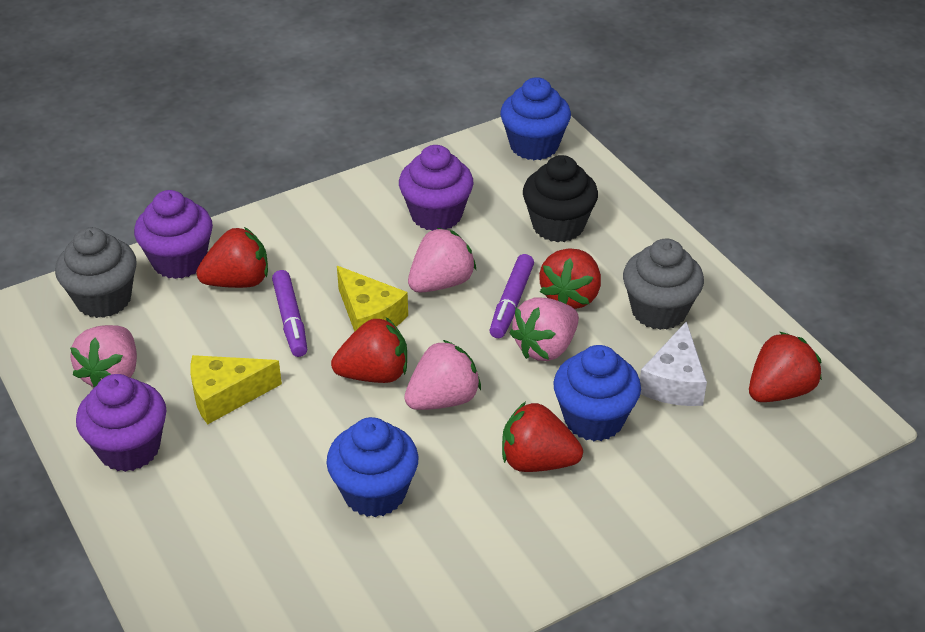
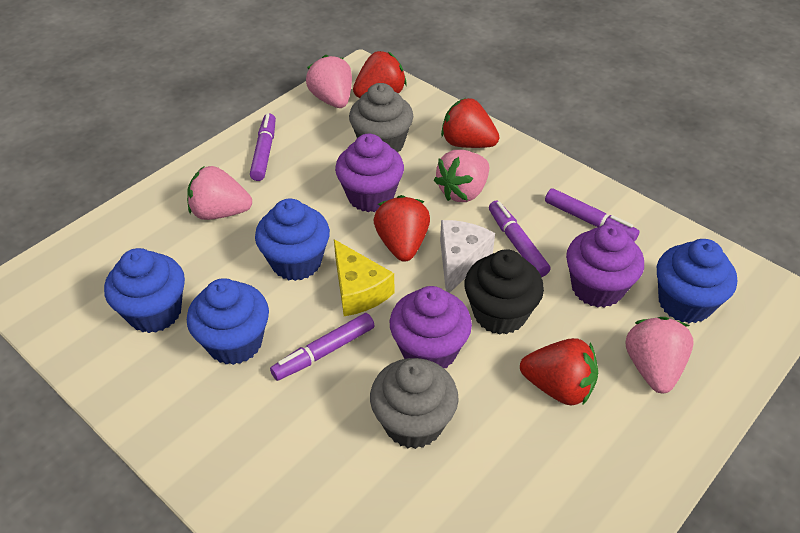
blue cupcake: [326,417,419,517] [500,77,571,160] [553,345,641,441] = 3 -> [104,248,185,333] [187,278,269,365] [255,199,330,281] [657,239,737,323] = 4
purple marker: [272,270,307,357] [489,254,534,338] = 2 -> [250,113,276,181] [270,313,375,381] [489,201,551,277] [545,188,640,242] = 4
red strawberry: [196,227,268,288] [331,317,407,383] [502,401,583,472] [539,248,601,309] [749,332,822,402] = 5 -> [353,51,407,98] [373,195,430,262] [441,98,499,148] [520,338,598,406] = 4
yellow cheese: [190,355,282,424] [337,266,408,332] = 2 -> [334,239,394,316] = 1

